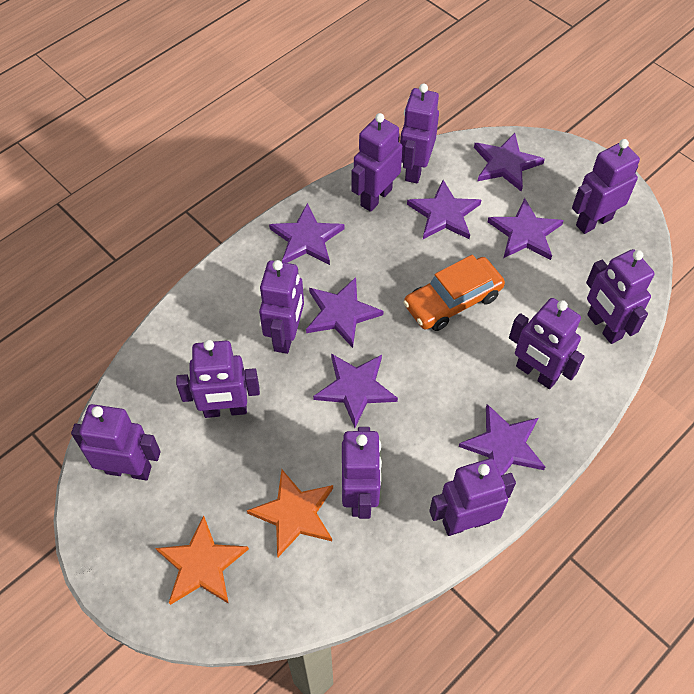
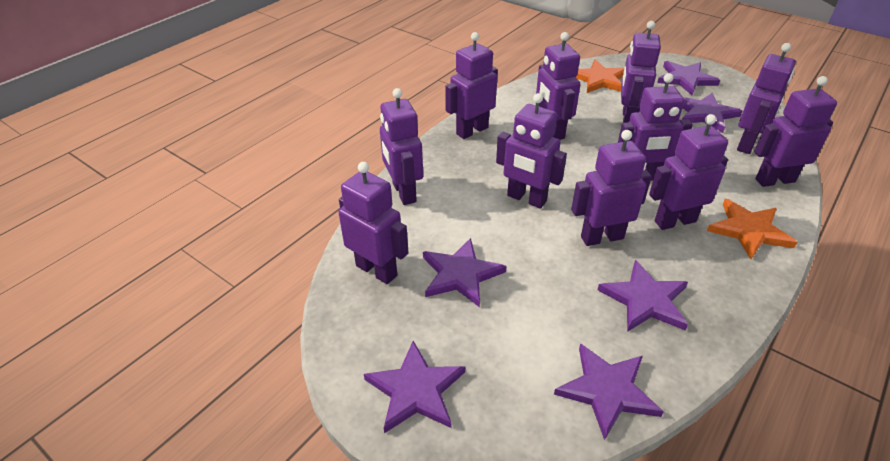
orange car: [403,255,505,331] = 1 -> none = 0
purple robot: [71,404,161,480] [176,340,260,418] [259,260,304,354] [342,427,382,519] [351,113,403,212] [400,83,439,183] [429,458,516,536] [509,298,585,389] [572,139,640,234] [586,249,655,344] = 10 -> [338,162,409,284] [380,88,423,205] [445,32,498,139] [496,93,567,208] [536,32,581,140] [571,130,652,246] [618,73,693,181] [621,21,661,123] [649,114,728,230] [737,43,796,154] [754,76,837,187] = 11
purple star: [269,203,345,265] [306,277,384,348] [313,354,398,428] [407,180,481,239] [459,404,545,475] [474,133,545,192] [487,198,564,260] = 7 -> [364,341,465,434] [423,238,507,307] [554,343,664,440] [598,260,688,332] [657,61,720,95] [682,93,742,133] = 6

